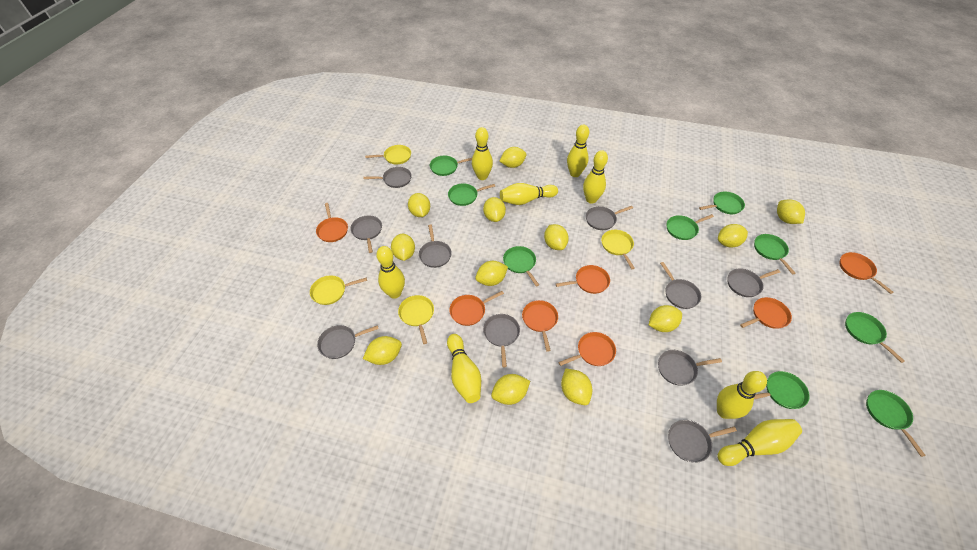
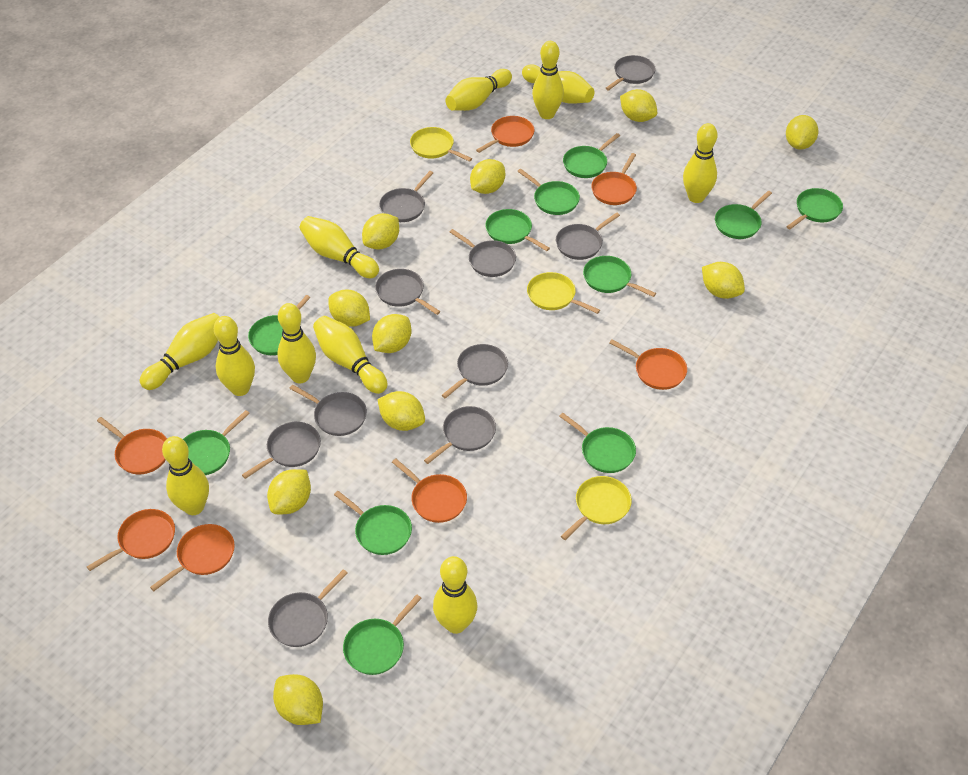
green pan: [430,156,472,176] [448,183,495,206] [503,246,539,287] [667,214,714,240] [699,192,745,214] [754,234,796,274] [754,371,810,409] [845,312,905,363] [866,390,926,457] = 9 -> [183,410,250,475] [248,295,311,355] [334,491,412,555] [343,595,422,675] [485,209,550,251] [517,169,580,215] [559,413,636,473] [563,133,620,178] [583,256,656,297] [715,191,772,239] [786,188,843,229] = 11
yellow bowling pin: [376,246,405,299] [447,334,481,403] [472,127,493,180] [500,183,558,205] [567,124,589,177] [583,150,608,204] [717,371,767,419] [717,419,802,466] = 8 -> [140,313,220,390] [162,436,209,515] [214,316,255,396] [277,303,316,383] [300,216,379,278] [313,316,388,394] [433,556,478,634] [445,69,512,111] [522,64,595,104] [532,41,564,119] [683,123,718,203] = 11
yellow lemon: [363,336,402,365] [391,234,415,261] [408,193,430,217] [475,261,508,286] [483,197,506,222] [491,374,530,405] [500,147,526,168] [544,224,569,250] [561,369,593,405] [649,305,682,332] [718,224,748,248] [777,199,805,224] = 12 -> [267,469,311,514] [273,674,323,725] [328,290,370,327] [362,213,399,250] [372,314,411,353] [377,391,425,431] [470,159,505,194] [620,89,657,122] [702,262,745,299] [786,115,819,150] = 10
yellow pan: [310,275,367,305] [365,145,411,164] [398,295,434,344] [601,230,635,269] = 4 -> [410,127,472,162] [527,272,600,314] [561,476,632,540] = 3

